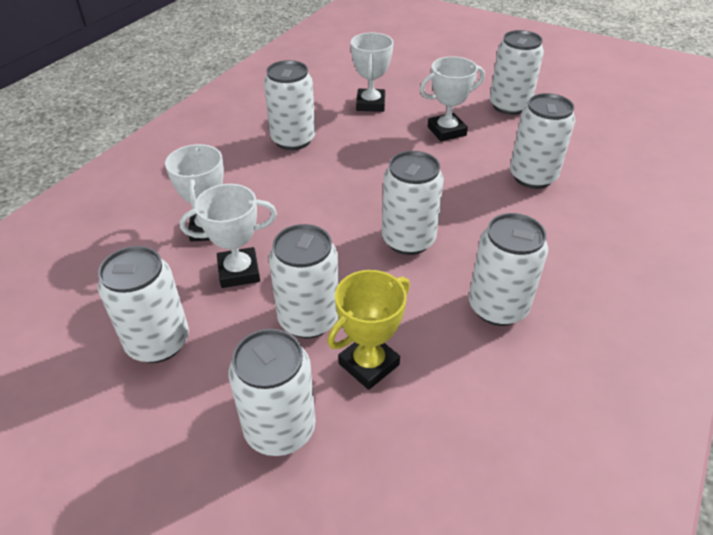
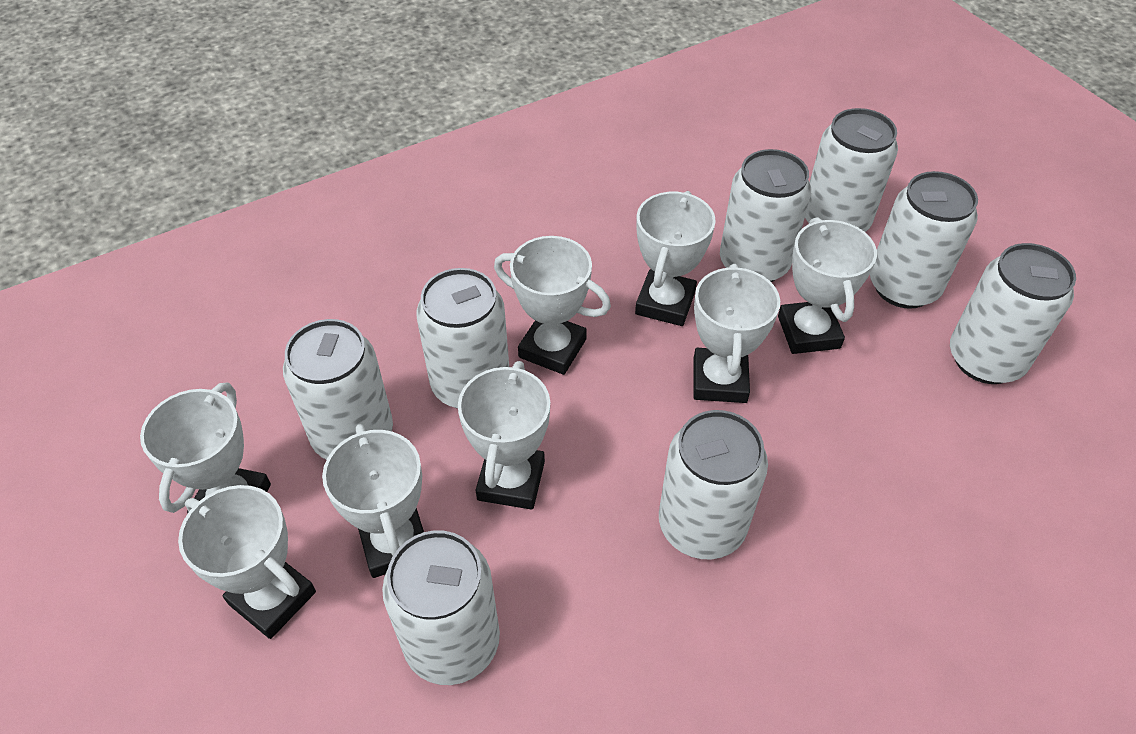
white trophy: [165,144,224,242] [180,184,277,288] [351,33,394,112] [420,56,485,141] = 4 -> [140,383,271,513] [178,485,316,639] [322,424,424,578] [458,361,550,510] [494,236,611,375] [635,191,716,326] [693,264,780,403] [778,217,877,354] = 8
yellow trophy: [327,270,410,390] = 1 -> none = 0

